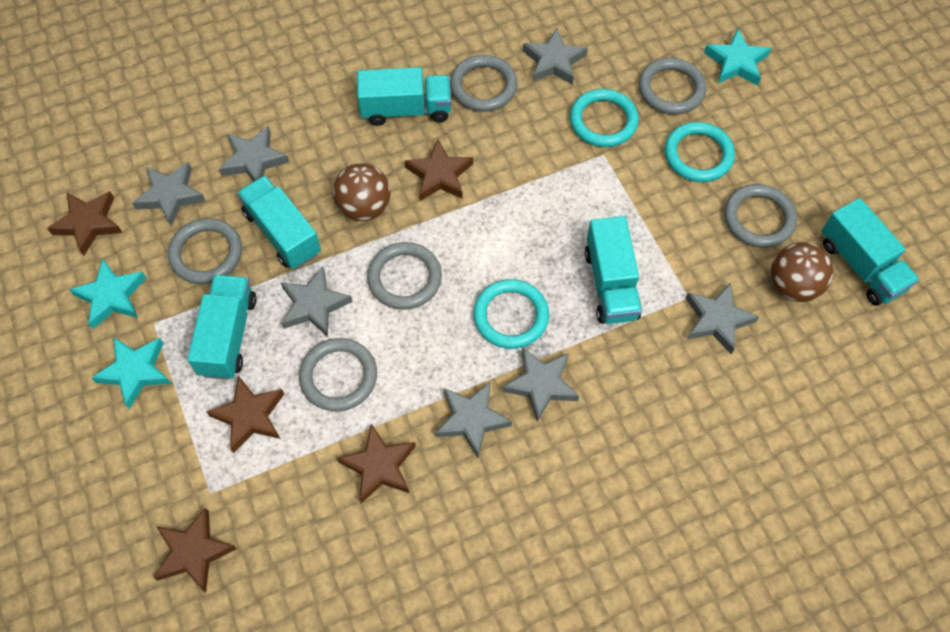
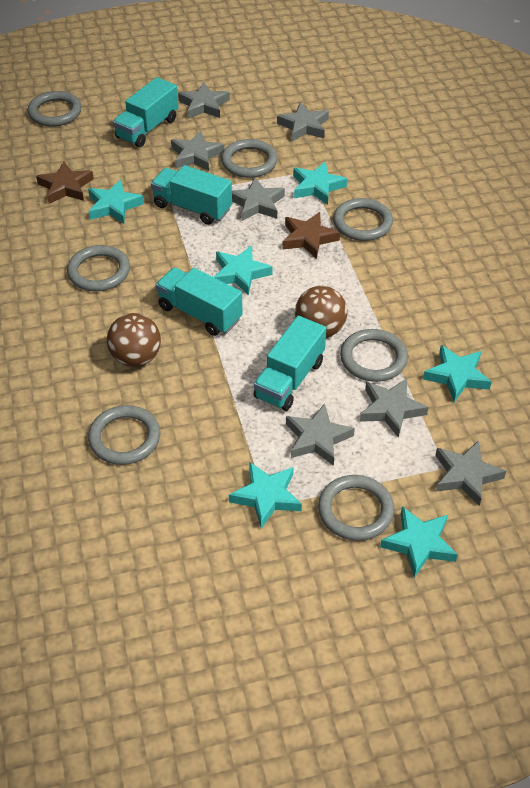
brown star: [47,191,122,256] [154,508,237,593] [207,376,284,453] [337,424,416,503] [405,139,473,201] = 5 -> [36,162,94,204] [282,212,340,259] = 2
grey ring: [168,218,242,284] [299,338,377,411] [367,242,442,310] [450,55,518,112] [639,58,707,114] [724,184,797,248] = 6 -> [28,91,82,127] [67,245,130,291] [88,405,160,465] [221,139,278,178] [318,475,394,541] [333,198,393,241] [340,329,408,382] = 7
turquoise ring: [473,279,549,349] [570,89,639,147] [664,122,735,182] = 3 -> none = 0
turquoise star: [69,259,146,329] [92,337,171,409] [704,29,771,85] = 3 -> [88,180,144,224] [214,245,272,295] [229,462,302,529] [293,161,347,205] [380,506,458,578] [423,345,492,402] = 6
turquoise truck: [187,275,257,380] [237,176,321,269] [357,67,451,126] [585,216,642,324] [822,198,919,306] = 5 -> [113,77,179,147] [151,165,232,225] [156,267,243,336] [253,316,326,411] = 4

